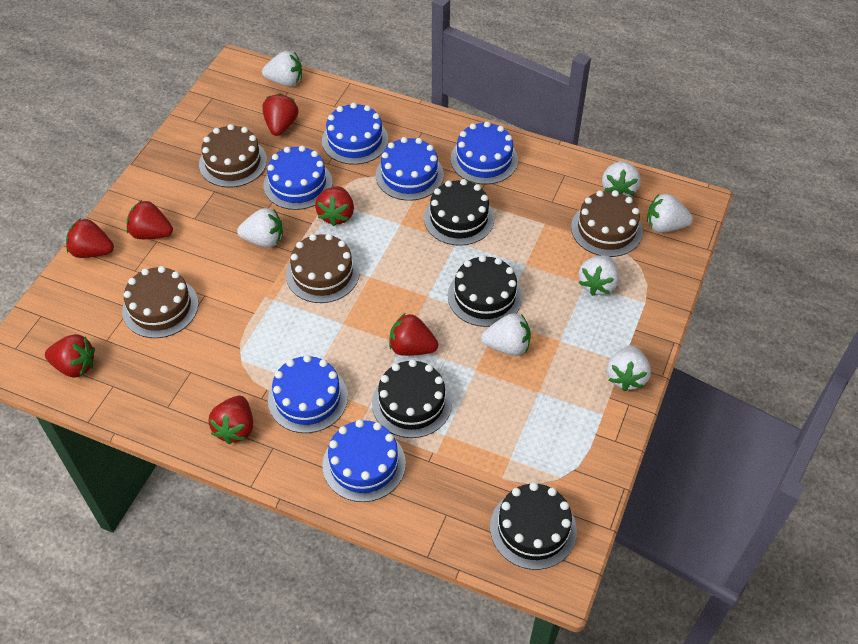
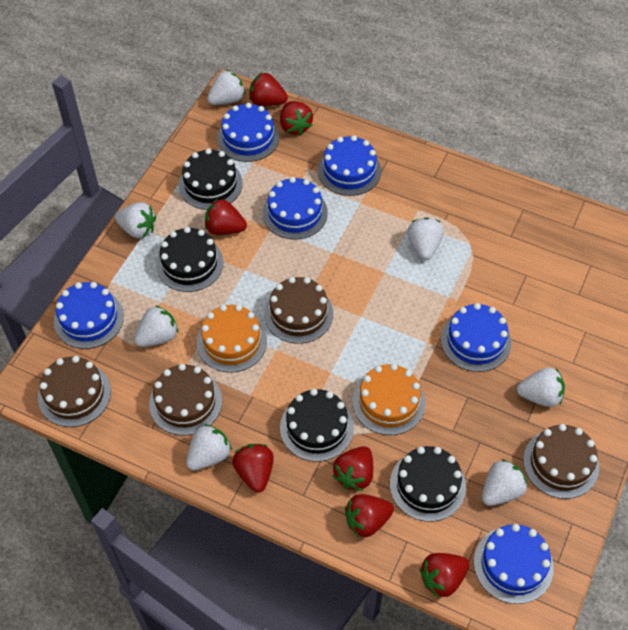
orange cake: none = 0 -> [197,304,267,373] [353,364,425,435] = 2

